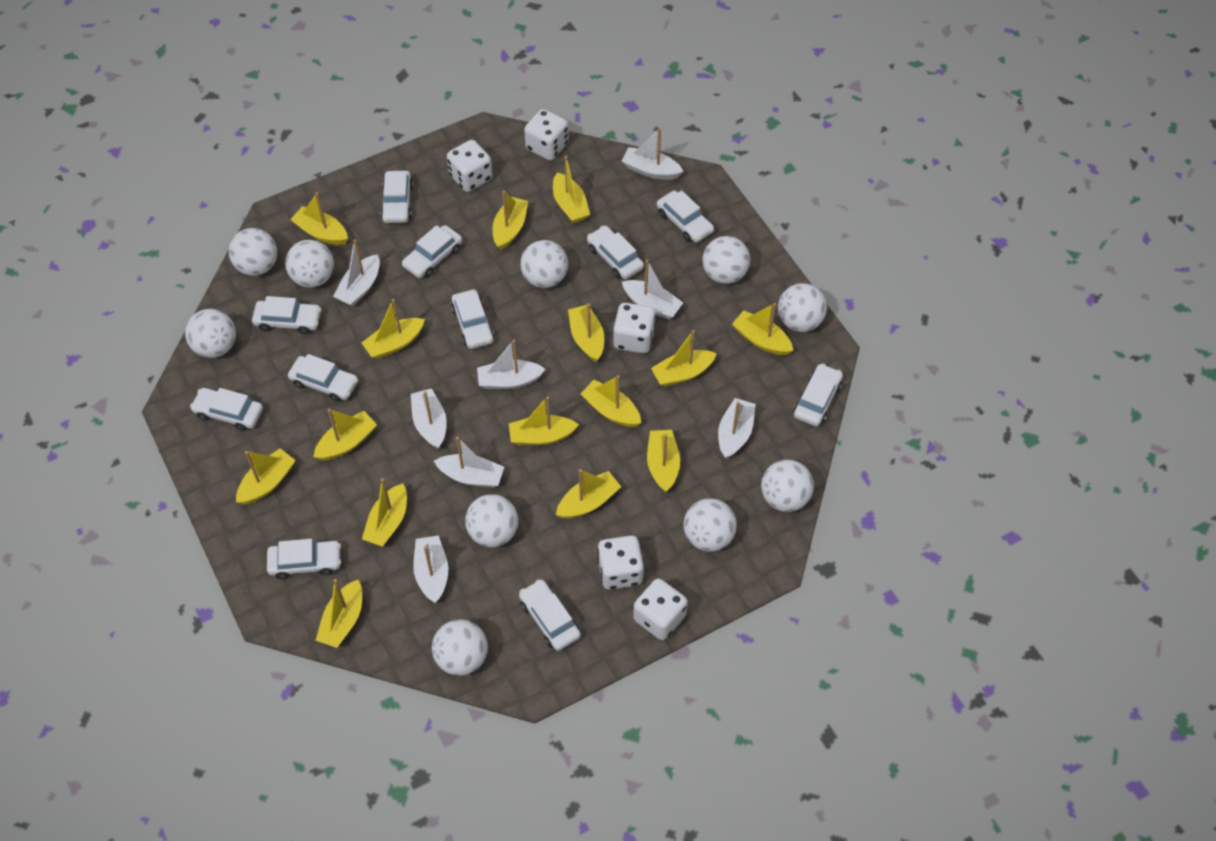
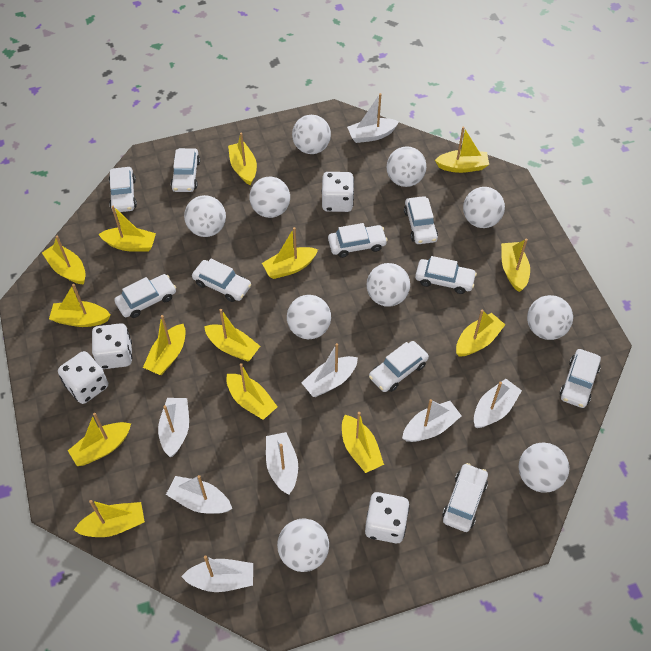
white car: [190,388,263,431] [252,296,322,334] [267,539,341,579] [288,354,358,402] [381,171,413,223] [402,225,462,278] [451,290,494,349] [519,579,581,651] [587,226,644,279] [657,190,714,243] [794,363,843,426] = 11 -> [109,167,137,212] [114,274,176,318] [171,148,200,192] [192,259,251,302] [328,223,388,258] [369,341,429,392] [404,196,438,244] [415,256,477,294] [442,463,488,532] [560,349,601,408] = 10
white dice: [447,140,493,192] [524,109,569,160] [597,535,644,590] [614,303,656,353] [633,578,688,640] = 5 -> [58,351,108,404] [92,323,132,369] [322,172,354,212] [365,492,410,543] = 4
yellow boat: [236,449,296,505] [290,192,348,245] [313,409,377,460] [316,579,362,648] [361,299,425,359] [362,478,407,547] [492,191,528,250] [509,396,579,445] [553,156,590,223] [556,469,621,519] [568,303,604,362] [580,375,641,427] [647,430,680,492] [651,330,717,387] [732,303,793,355] = 15 -> [42,236,86,284] [49,284,111,327] [68,413,131,466] [74,500,145,537] [98,206,156,252] [143,315,186,375] [204,309,260,361] [226,363,278,420] [228,132,257,186] [262,227,318,279] [342,412,384,473] [435,127,489,173] [456,309,505,357] [501,239,530,292] = 14

